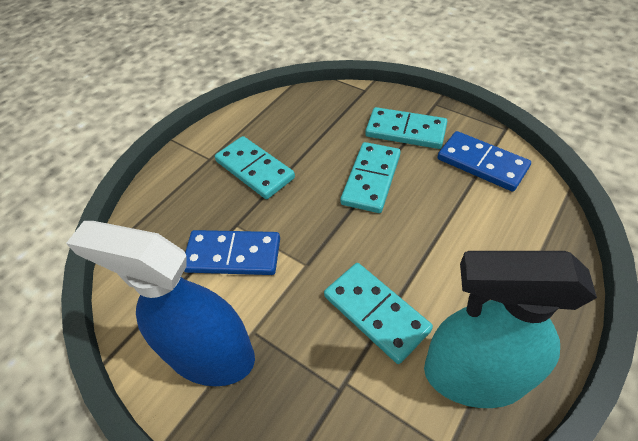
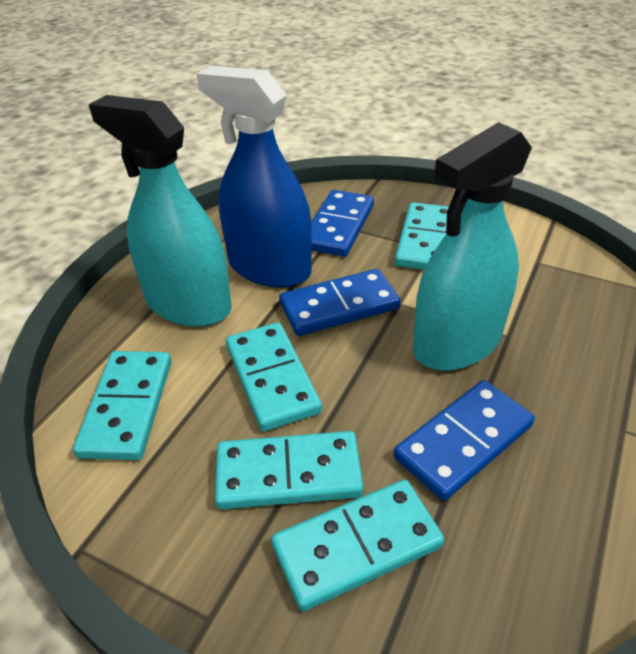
blue domino: [184,230,280,275] [437,131,531,192] = 2 -> [279,269,401,336] [311,190,374,257] [394,380,535,501] = 3
turquoise domino: [215,136,295,199] [324,263,433,364] [341,142,401,213] [365,107,447,149] = 4 -> [73,351,171,460] [215,431,364,509] [226,322,322,431] [271,480,444,611] [395,202,449,270] = 5
turquoise spray bottle: [424,251,597,408] = 1 -> [89,95,232,327] [413,122,532,371] = 2

